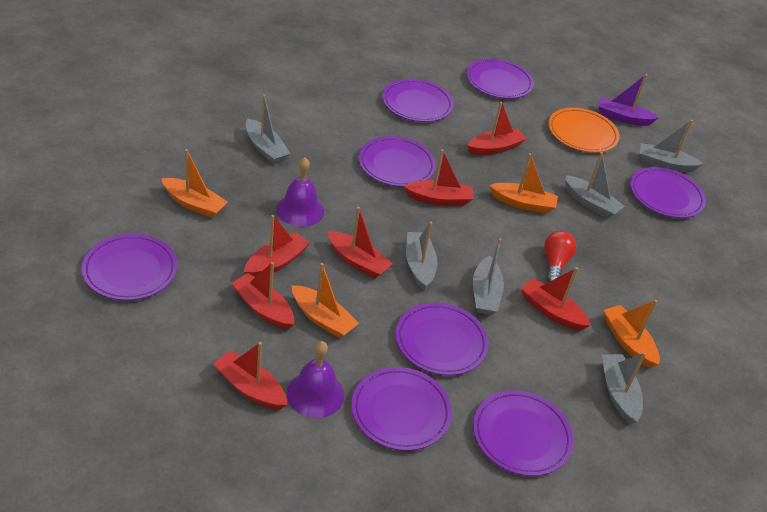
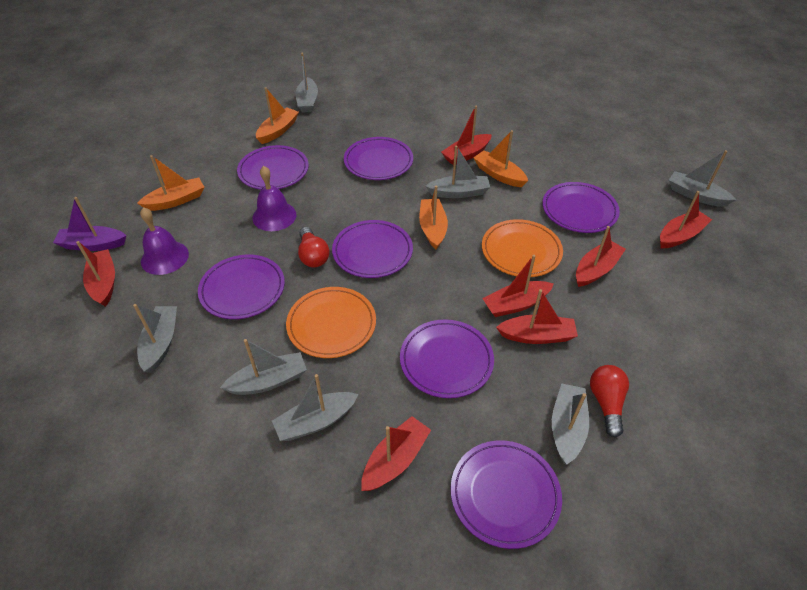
grey boat: [246,94,290,164] [406,222,437,290] [473,238,504,315] [564,152,625,219] [602,352,646,424] [640,120,704,172] = 6 -> [133,304,177,373] [220,339,307,395] [272,374,359,441] [296,53,318,112] [426,145,490,198] [552,383,589,465] [669,150,736,207] = 7
orange plate: [548,108,619,153] = 1 -> [286,287,376,358] [482,219,563,277] = 2
purple plate: [82,234,177,301] [351,367,452,451] [358,136,436,187] [382,79,454,122] [395,302,488,375] [466,58,534,99] [473,390,573,476] [630,167,706,218] = 8 -> [198,255,285,319] [237,145,309,190] [332,220,413,278] [344,137,413,180] [400,320,494,398] [450,440,562,549] [542,182,620,233] = 7
red light bulb: [544,231,577,282] = 1 -> [298,227,330,267] [590,365,629,438] = 2

